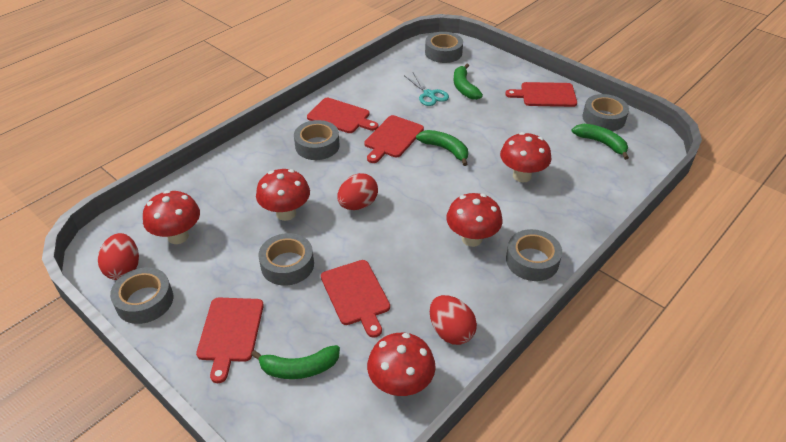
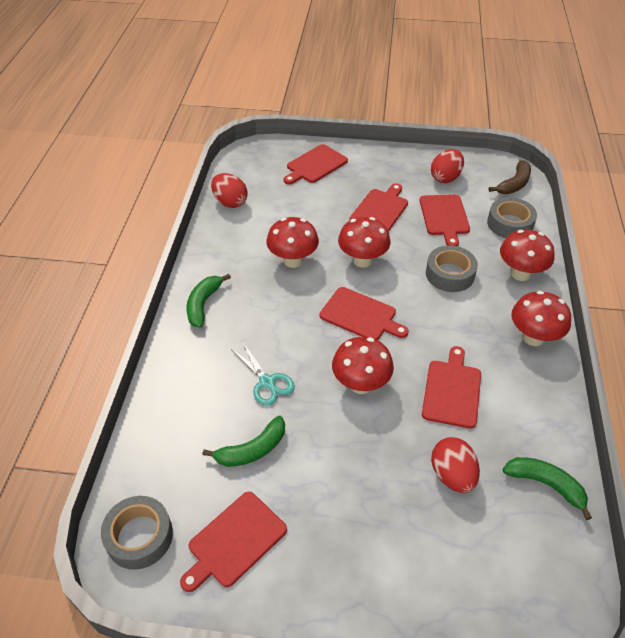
brown banana: none = 0 -> [489,160,531,194] = 1
green banana: [251,345,340,379] [416,130,468,166] [453,64,483,100] [572,124,629,160] = 4 -> [186,274,231,328] [202,416,285,467] [503,457,592,520] = 3
grey tape: [110,267,173,324] [258,233,314,286] [294,120,340,160] [425,32,463,63] [506,229,562,281] [582,94,629,131] = 6 -> [101,496,173,570] [426,245,478,292] [487,197,537,238] = 3
red cutting board: [196,298,264,383] [307,98,379,133] [321,260,390,338] [364,115,424,163] [505,82,577,107] = 5 -> [180,492,287,592] [284,144,348,184] [320,287,409,340] [349,183,408,232] [420,194,470,246] [422,346,481,429] = 6

